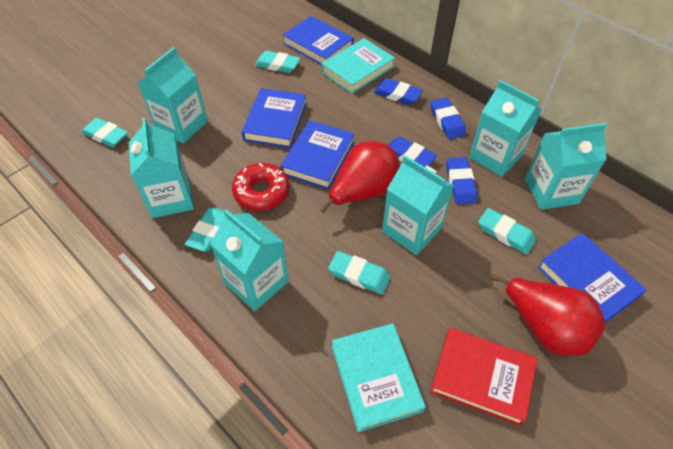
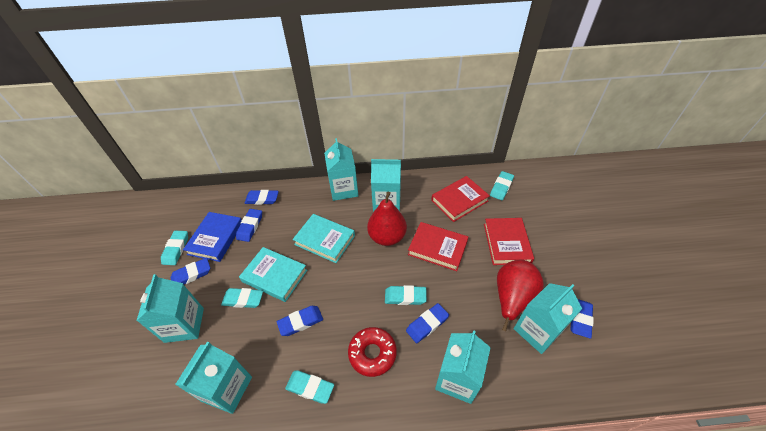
blue book: [242,88,306,148] [280,120,355,190] [283,16,354,65] [538,233,646,323] = 4 -> [183,212,242,262] = 1
blue eraser: [373,78,423,105] [389,137,437,167] [430,98,466,139] [447,157,477,205] = 4 -> [171,258,210,285] [236,209,262,242] [244,190,279,205] [277,306,323,336] [406,303,449,343] [570,299,594,339] = 6
red book: [430,328,537,426] = 1 -> [408,222,468,271] [431,176,490,222] [484,218,534,265] = 3

